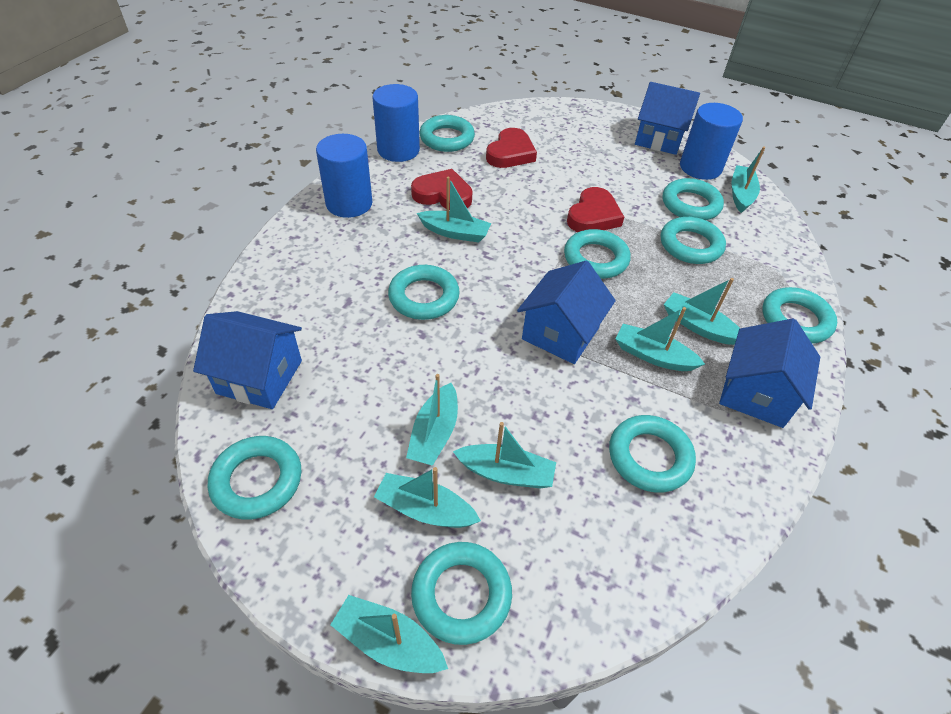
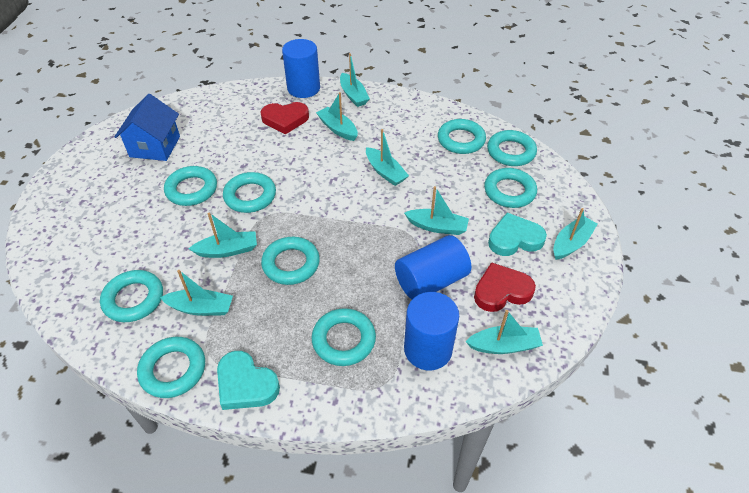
blue house: [193,311,302,409] [517,261,616,364] [635,82,700,155] [719,318,820,428] = 4 -> [115,94,180,161] = 1
red heart: [411,169,473,210] [486,128,537,168] [567,187,624,232] = 3 -> [260,102,309,134] [474,262,536,312] = 2
turquoise heart: none = 0 -> [217,351,280,410] [488,213,547,256] = 2

